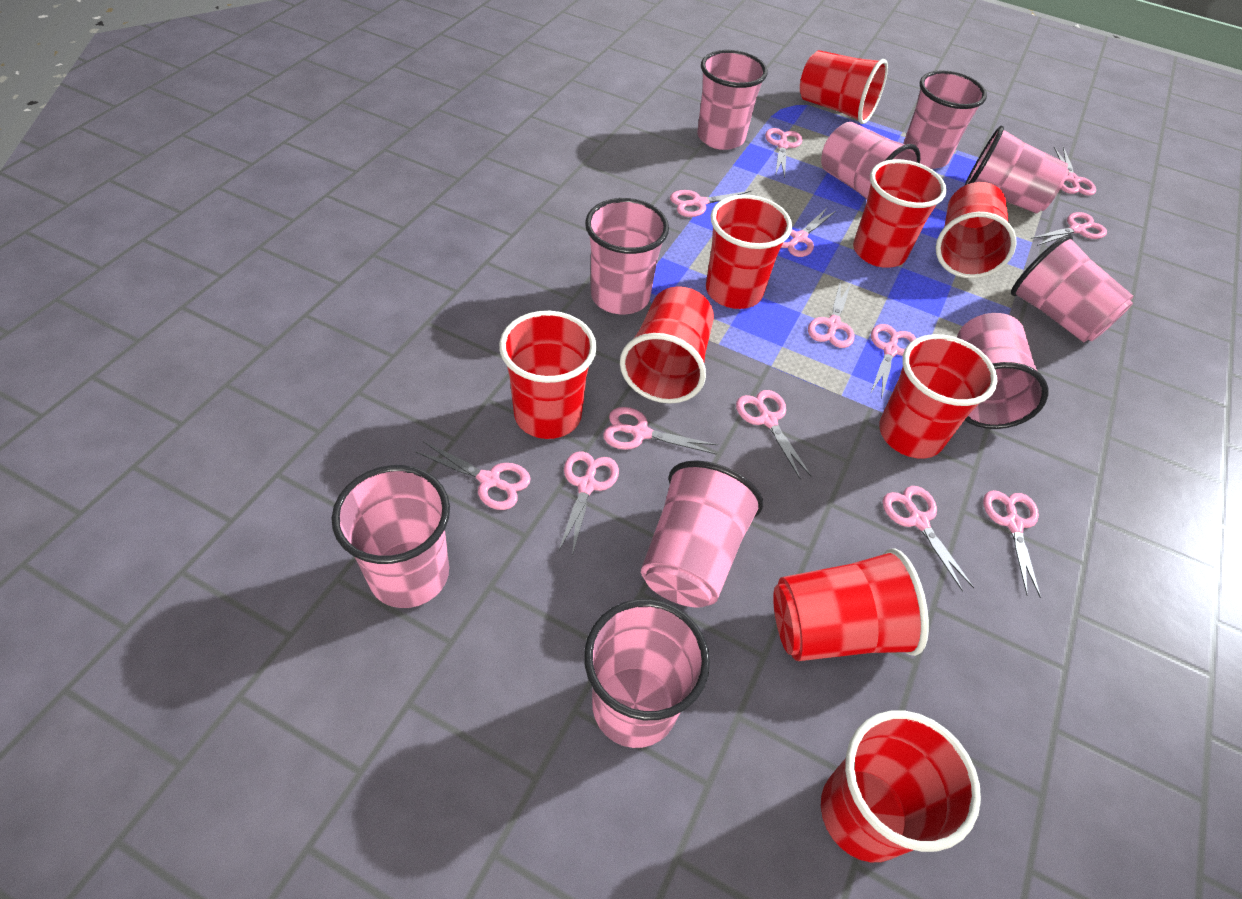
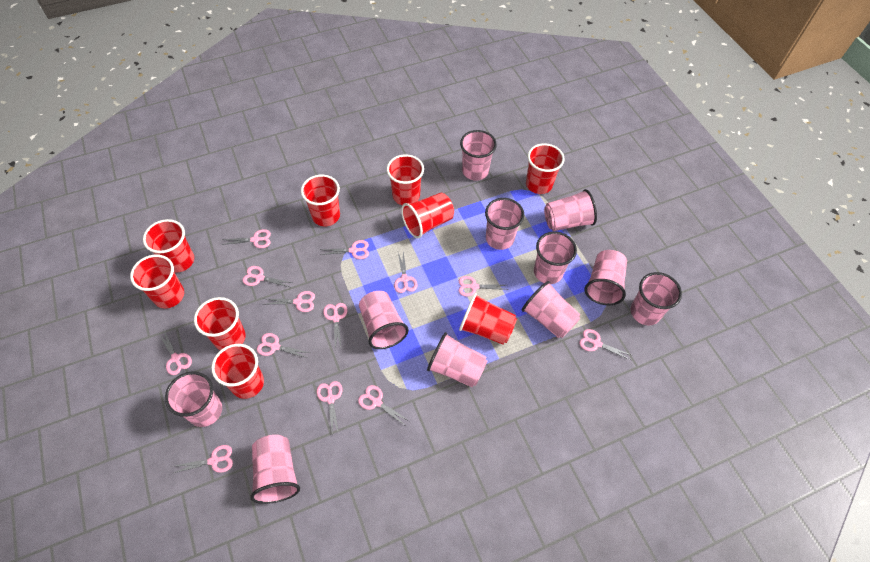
pink cup: [332,465,450,608] [584,599,710,748] [585,198,669,314] [641,460,763,608] [697,50,768,150] [821,122,920,199] [903,70,987,169] [957,313,1048,429] [965,126,1069,214] [1011,235,1134,343] = 10 -> [165,372,222,427] [250,435,300,504] [359,291,409,349] [427,332,487,387] [460,130,497,181] [485,198,524,250] [522,281,580,338] [534,232,577,284] [544,189,597,231] [585,250,627,305] [630,272,682,325] = 11

